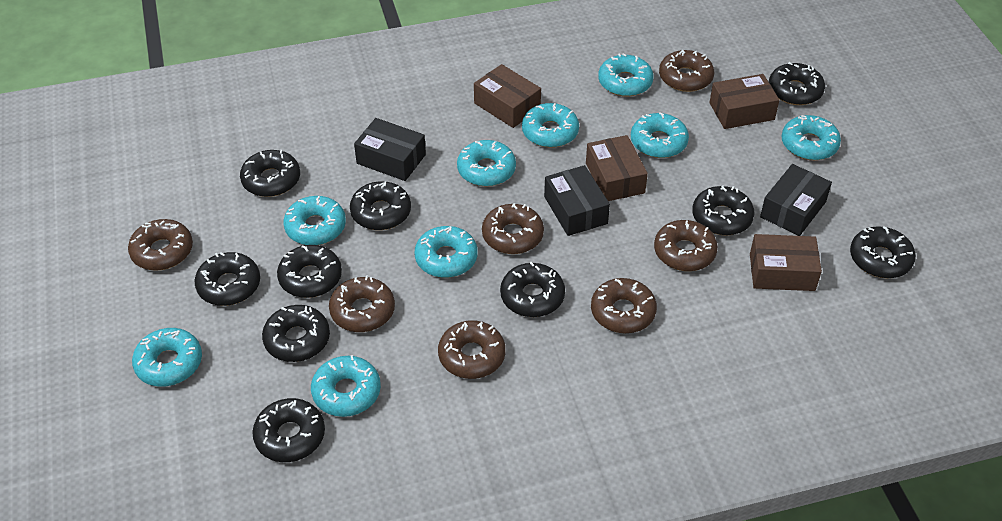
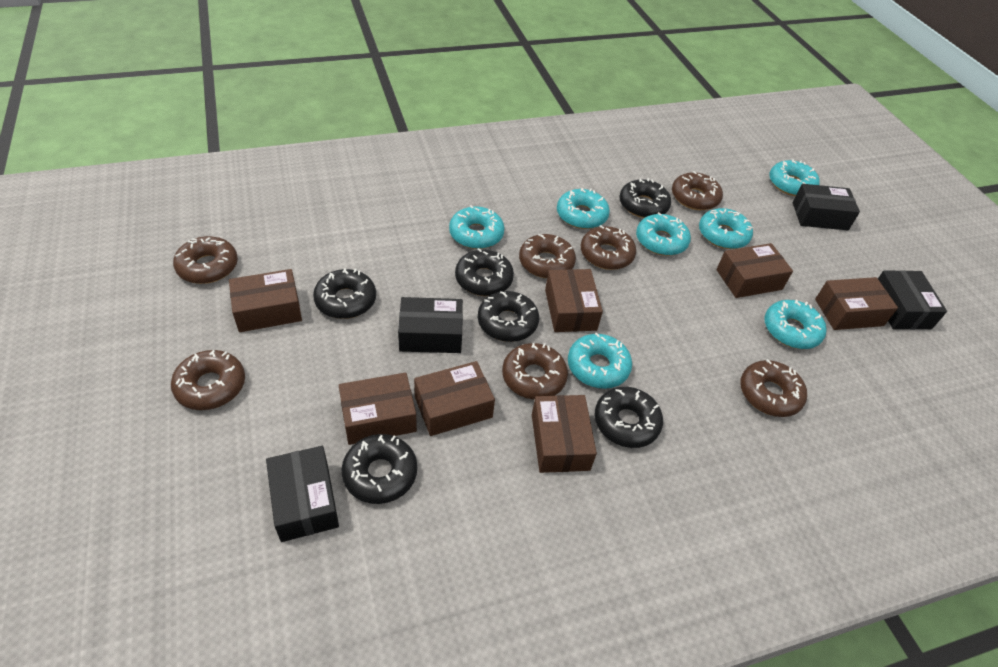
black box: [354,118,426,181] [544,165,610,236] [760,164,832,236] = 3 -> [266,446,339,542] [398,297,463,353] [793,184,860,230] [878,270,947,330] = 4
black donut: [195,252,260,306] [240,150,300,197] [252,398,325,462] [262,305,330,362] [277,245,342,298] [350,181,411,230] [500,262,565,317] [692,185,754,235] [769,62,825,105] [850,226,916,278] = 10 -> [313,268,376,319] [342,434,417,504] [455,248,514,296] [478,291,539,342] [594,387,663,448] [619,178,671,218] = 6
brown box: [474,64,541,128] [586,135,648,201] [709,74,779,129] [750,234,822,291] = 4 -> [229,269,302,332] [339,373,417,445] [414,361,495,436] [532,395,597,473] [545,269,603,332] [716,243,793,298] [815,277,898,330] = 7
turquoise donut: [132,328,202,387] [284,196,346,245] [311,355,381,417] [414,226,478,278] [457,140,516,186] [522,103,579,148] [598,53,654,97] [631,112,689,158] [782,115,841,160] = 9 -> [449,205,505,249] [557,188,610,229] [568,332,632,389] [636,212,691,256] [699,208,753,249] [764,300,827,349] [769,159,820,196] = 7

